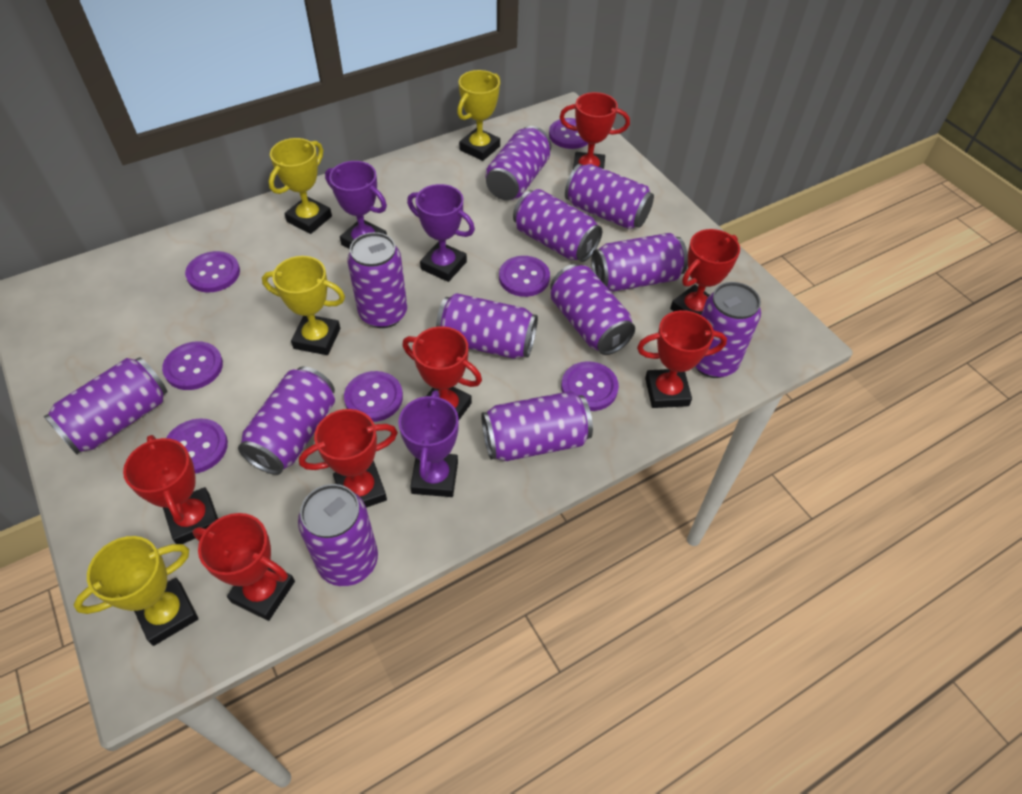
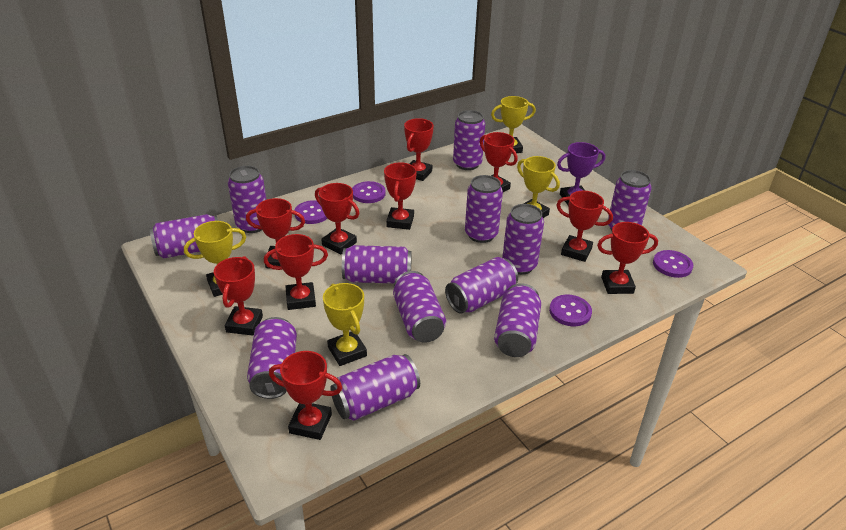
purple button: [162,341,223,390] [166,419,228,474] [185,251,240,292] [344,371,403,422] [499,256,550,297] [549,118,588,149] [561,361,619,411] = 7 -> [294,200,327,224] [352,181,386,203] [549,295,592,326] [653,250,693,278] = 4
purple trophy: [325,161,387,249] [398,390,459,497] [407,184,475,282] = 3 -> [557,142,605,205] = 1
red trophy: [123,435,218,544] [193,513,295,621] [299,409,398,508] [403,326,482,420] [559,92,630,169] [637,310,727,408] [670,229,740,315] = 7 -> [214,256,263,336] [246,198,305,269] [264,234,328,310] [269,351,342,440] [315,183,359,254] [384,162,417,230] [404,118,434,181] [480,132,518,192] [557,191,613,262] [597,222,658,294] = 10

